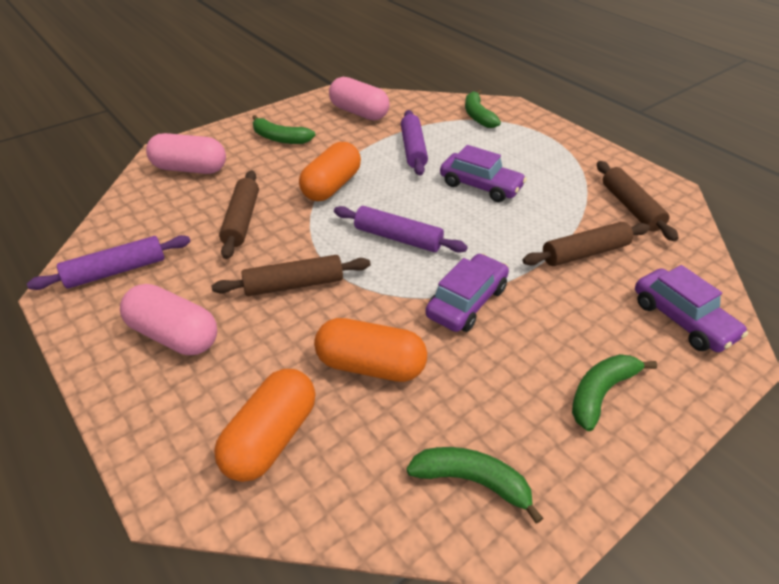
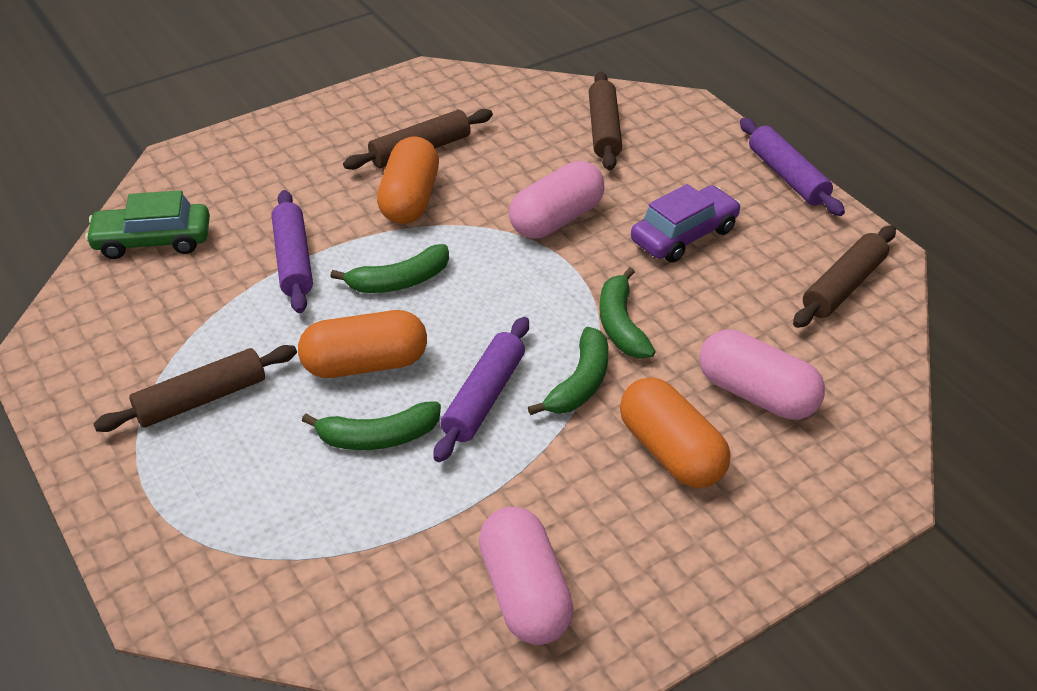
green car: none = 0 -> [85,190,210,259] = 1
purple car: [425,253,509,332] [440,145,527,202] [635,265,748,352] = 3 -> [631,184,741,263] = 1

